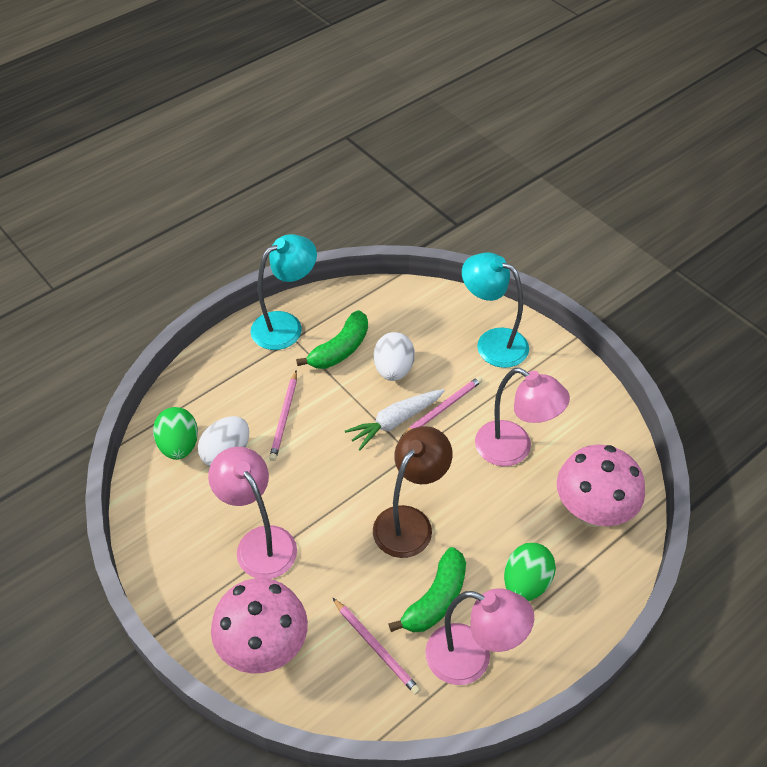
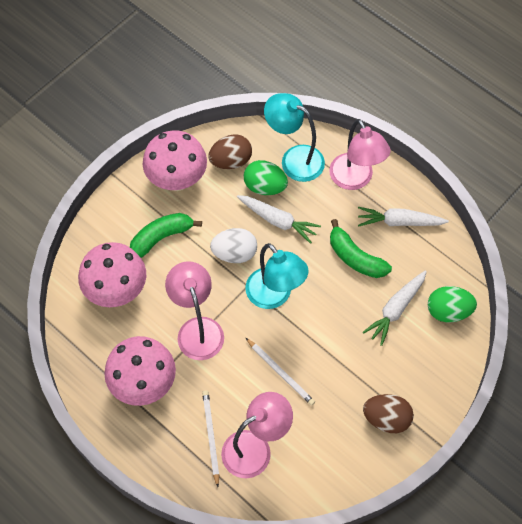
brown egg: none = 0 -> [208,134,252,169] [363,394,414,433] = 2
brown lamp: [373,426,453,558] = 1 -> none = 0
pink mushroom: [211,578,308,673] [557,445,645,527] = 2 -> [78,242,146,307] [104,336,176,406] [143,130,207,191] = 3
pink pencil: [269,370,297,461] [333,598,421,695] [401,376,483,437] = 3 -> none = 0
white carrot: [345,389,445,450] = 1 -> [237,195,321,244] [358,207,449,227] [363,271,427,346] = 3
white egg: [198,416,249,467] [374,332,415,381] = 2 -> [210,228,257,263] = 1
white pencil: none = 0 -> [202,390,219,487] [246,338,315,406] = 2

